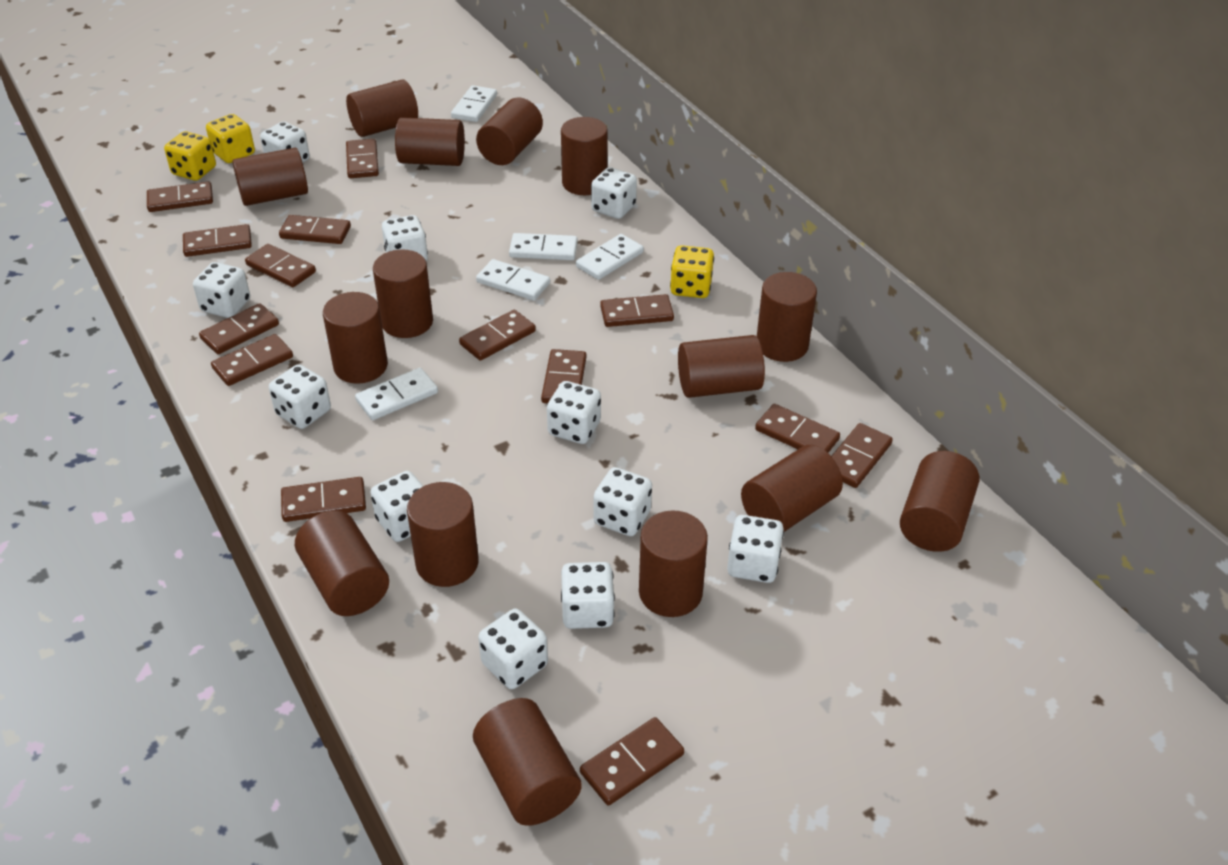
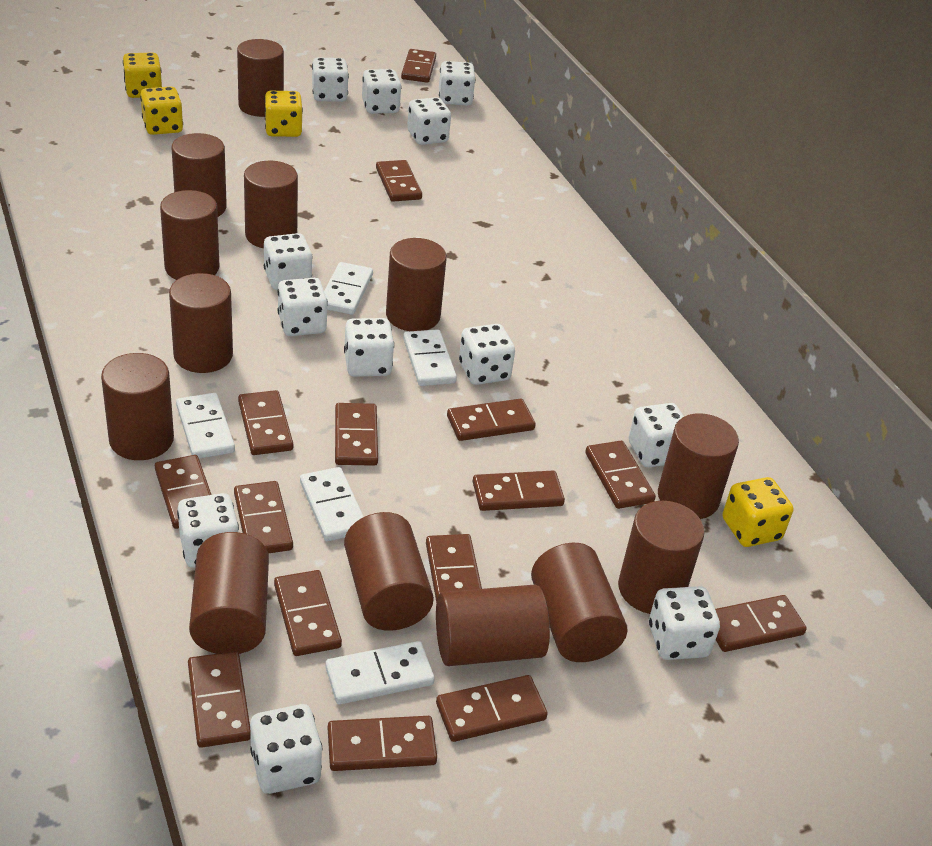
brown cylinder: [232,148,308,206] [295,510,389,616] [323,292,388,384] [346,80,418,137] [373,249,433,338] [395,117,465,166] [407,482,479,587] [473,698,582,826] [476,98,543,165] [561,117,608,195] [639,511,708,617] [678,335,765,398] [741,445,843,532] [757,272,817,362] [900,451,980,552] = 15 -> [101,353,174,460] [160,190,219,280] [169,273,233,373] [172,133,227,217] [189,532,269,654] [237,39,284,117] [244,161,298,248] [344,512,434,631] [386,238,447,331] [436,585,550,666] [531,543,627,662] [618,501,705,614] [658,413,739,519] = 13
brown domino: [147,181,213,212] [183,224,252,257] [199,303,279,354] [211,334,293,386] [245,244,316,287] [279,215,351,244] [281,477,366,522] [346,139,379,178] [459,310,536,361] [541,349,586,403] [580,717,684,805] [600,294,674,327] [755,404,840,453] [831,423,893,488] = 14 -> [155,455,212,529] [188,651,251,748] [234,481,293,553] [238,390,293,455] [274,570,342,656] [328,716,437,771] [335,403,378,466] [376,160,422,202] [401,49,436,83] [426,534,482,603] [436,675,548,742] [447,399,536,441] [473,471,565,511] [585,441,656,509] [715,595,807,652] = 15
white dice: [193,262,250,318] [260,121,310,163] [269,364,331,429] [370,471,423,542] [382,215,428,261] [478,609,548,689] [547,381,601,444] [561,562,615,629] [591,167,637,219] [593,467,652,536] [727,515,784,583] = 11 -> [177,493,239,568] [250,704,322,794] [264,233,313,290] [277,278,328,336] [312,57,349,102] [344,318,394,377] [362,69,401,114] [407,97,451,145] [439,61,475,105] [459,324,515,385] [628,403,684,467] [649,586,720,660] = 12
yellow dice: [164,131,216,181] [206,114,255,163] [670,245,714,298] = 3 -> [123,53,162,98] [140,87,183,135] [264,91,303,137] [723,477,793,547] = 4

